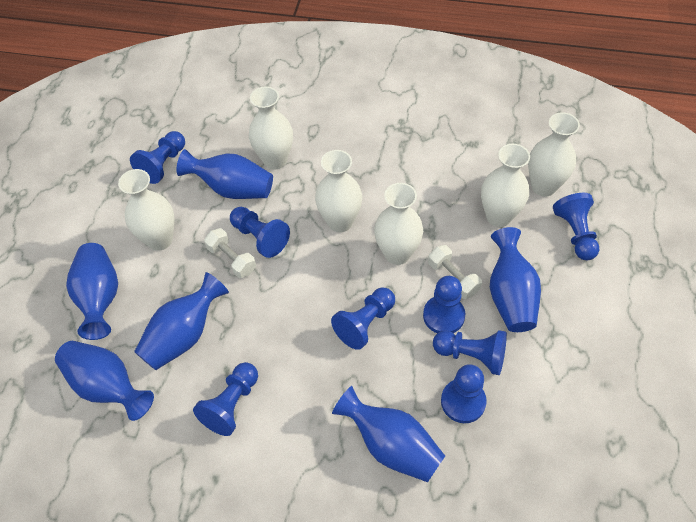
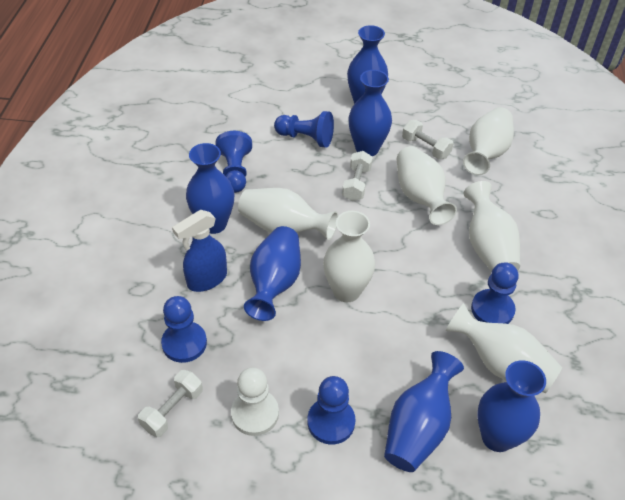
blue pawn: [130,131,185,184] [193,362,258,436] [230,207,290,258] [331,288,395,350] [423,276,465,333] [433,330,507,375] [441,364,487,423] [553,193,599,260] = 8 -> [161,296,207,363] [215,131,252,193] [274,111,334,148] [307,376,356,444] [471,262,519,324] = 5
blue spray bottle: none = 0 -> [172,210,227,292] = 1
white dumbbell: [204,228,256,278] [428,245,482,299] = 2 -> [138,370,203,437] [342,151,373,201] [402,120,454,159] = 3
white pawn: none = 0 -> [231,367,279,436] = 1

